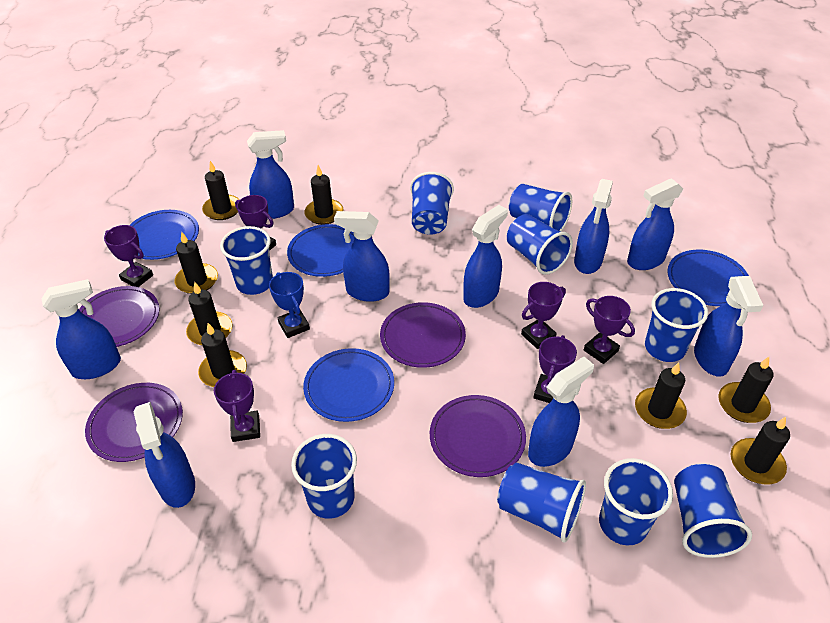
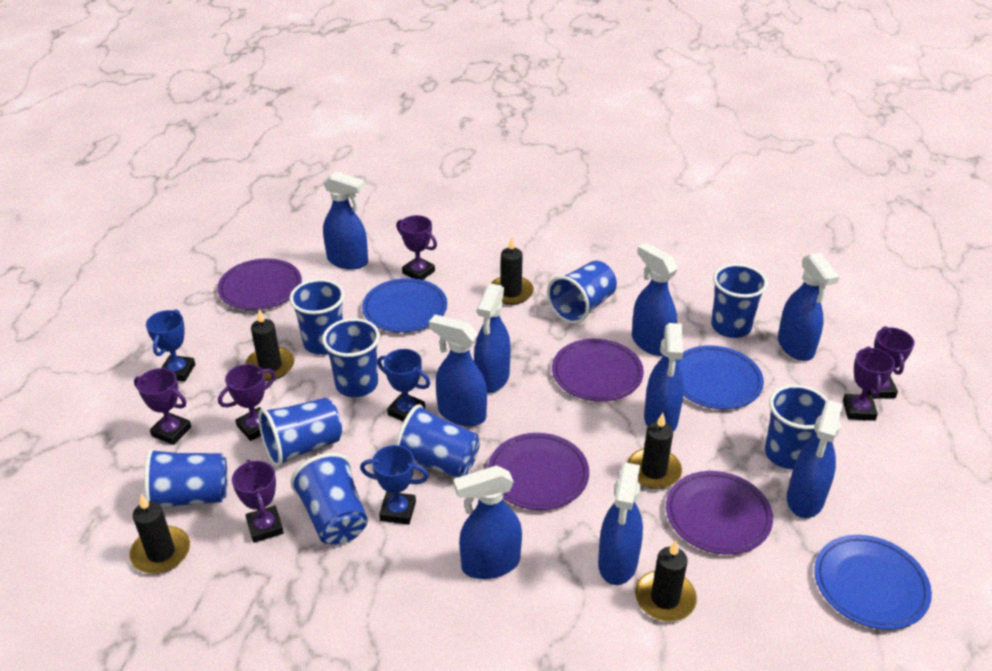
black candle: [175,232,218,294] [186,282,233,346] [198,323,247,387] [202,161,240,220] [304,165,343,225] [635,363,687,429] [718,357,774,423] [731,417,790,485] = 8 -> [129,494,190,574] [245,309,294,381] [491,237,534,305] [628,413,682,489] [635,541,697,621] = 5
blue plate: [130,210,199,260] [287,224,355,277] [303,348,394,422] [667,250,749,306] = 4 -> [362,278,447,333] [677,345,764,409] [814,535,932,630] = 3
blue trophy: [269,272,310,338] = 1 -> [146,310,195,382] [360,445,429,525] [377,349,430,422] = 3

